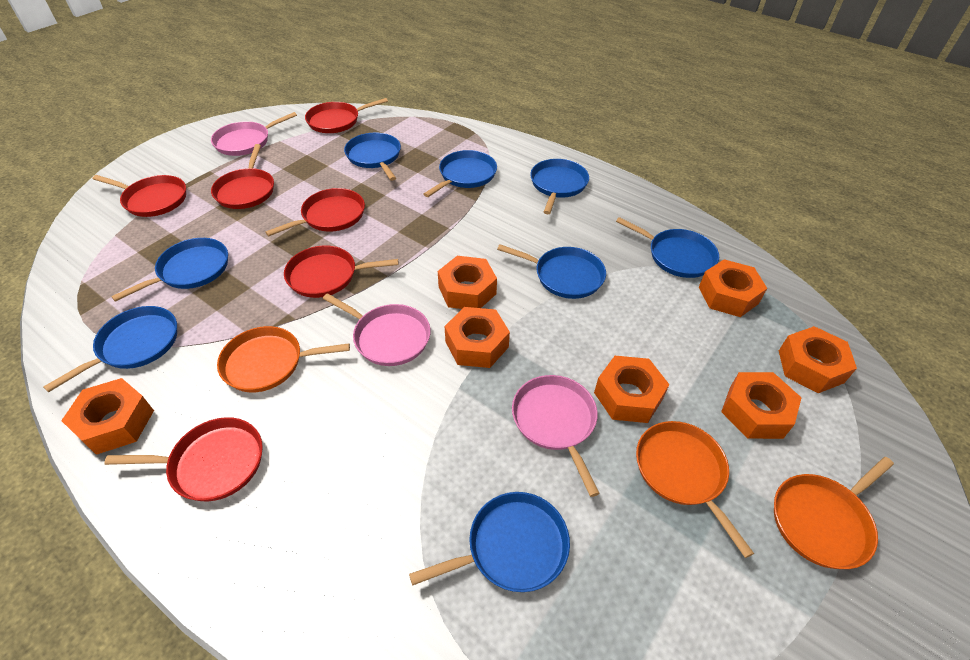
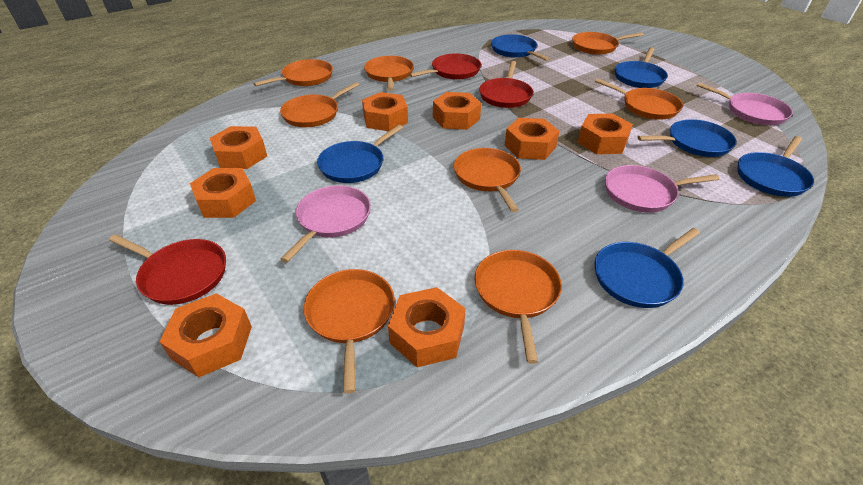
blue pan: [43,306,177,392] [111,238,228,302] [344,133,401,181] [409,492,570,592] [424,150,497,197] [497,244,606,299] [530,159,589,214] [616,217,719,278] = 8 -> [317,125,403,183] [491,34,550,61] [595,228,700,308] [615,47,668,88] [637,119,736,157] [738,136,814,197] = 6
orange nut: [61,378,154,455] [438,256,497,309] [444,307,510,368] [594,356,670,423] [699,259,767,317] [721,372,802,439] [779,326,857,393] = 7 -> [159,294,252,377] [190,168,256,218] [210,126,267,169] [362,92,408,131] [388,287,466,367] [433,92,481,130] [505,118,560,160] [578,113,633,154] = 8
orange pan: [217,326,350,392] [636,421,754,558] [774,457,894,569] = 3 -> [253,59,333,86] [280,82,359,127] [304,269,395,394] [364,56,414,91] [454,148,521,212] [475,250,562,364] [572,32,644,55] [595,78,683,120] = 8
red pan: [92,175,186,217] [104,417,263,501] [211,144,274,209] [265,188,365,236] [284,245,399,298] [305,98,388,133] = 6 -> [109,234,226,305] [409,53,481,80] [479,61,533,108] = 3

